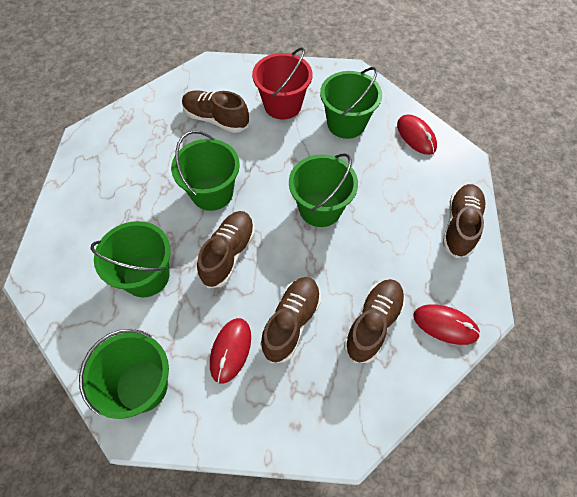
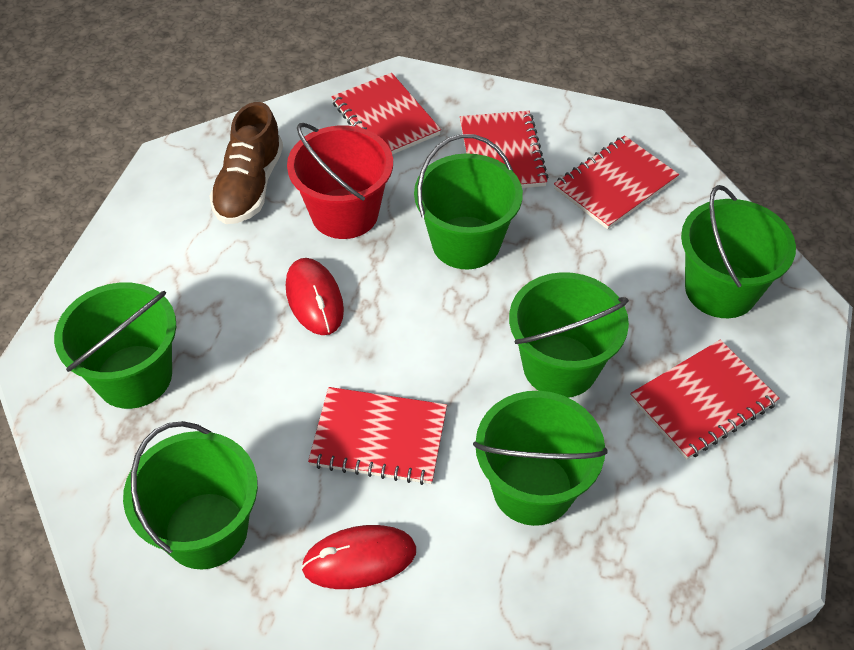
brown shoe: [182,90,249,133] [197,211,255,288] [260,277,321,363] [344,279,405,363] [442,184,486,258] = 5 -> [209,102,283,224] = 1
green bucket: [79,329,169,419] [91,221,171,297] [171,131,240,211] [289,153,358,227] [320,67,382,139] = 5 -> [54,282,176,409] [123,421,258,569] [414,134,523,270] [473,391,607,526] [509,272,629,398] [681,185,796,318] = 6
red mouse: [210,318,251,384] [397,114,437,155] [414,304,481,345] = 3 -> [286,258,344,335] [301,525,416,589] = 2
red notebook: none = 0 -> [308,387,447,485] [331,73,441,155] [460,111,548,188] [554,135,679,229] [630,340,780,460] = 5

